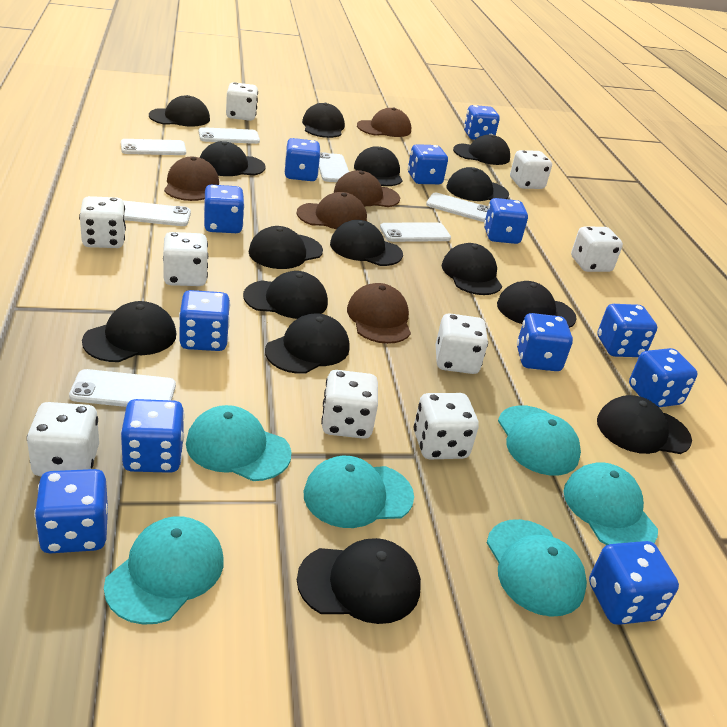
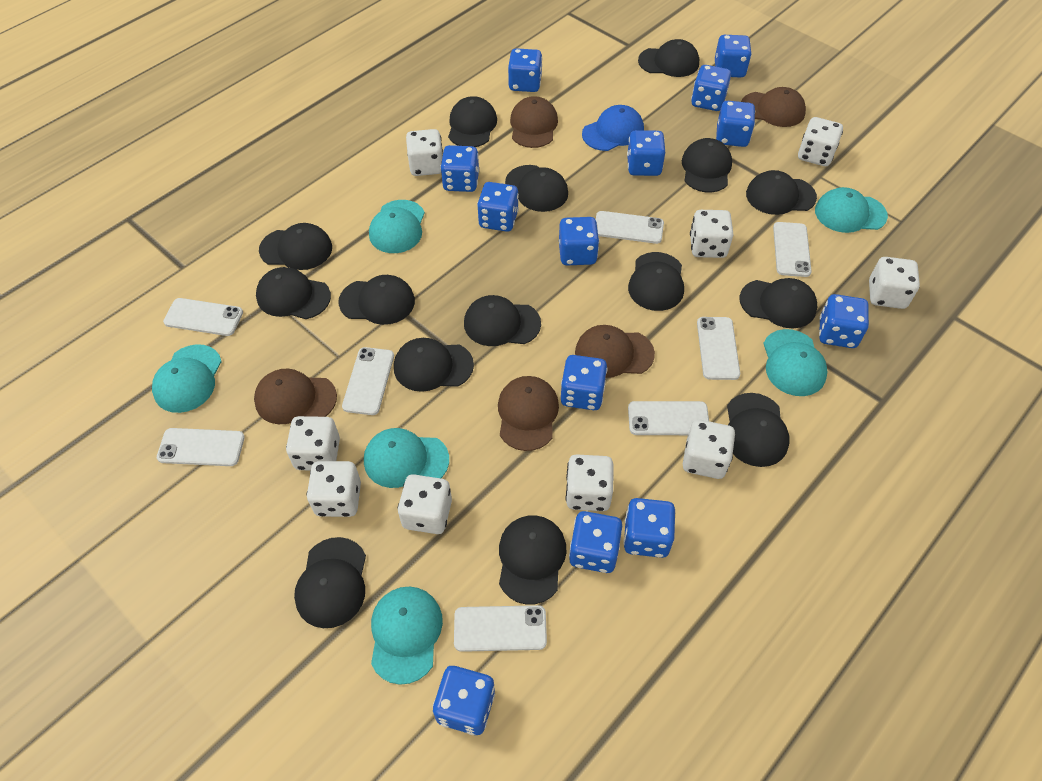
blue cap: none = 0 -> [582,105,644,151] = 1
blue dice: [34,469,108,554] [120,399,185,473] [179,290,230,351] [204,185,245,233] [284,138,320,181] [408,144,448,184] [464,105,500,140] [484,198,528,244] [517,313,573,371] [589,541,679,625] [597,304,657,357] [629,348,698,407] = 12 -> [433,666,495,735] [440,145,479,192] [477,182,519,232] [508,48,542,92] [559,217,599,265] [561,355,607,410] [569,511,622,573] [623,498,675,558] [627,130,665,176] [691,65,731,111] [715,35,752,78] [716,101,755,147] [819,294,869,348] = 13
white phone: [69,369,176,407] [121,139,186,155] [123,201,191,226] [199,127,260,144] [319,152,349,182] [380,223,451,242] [426,193,488,222] = 7 -> [157,428,245,466] [163,298,243,336] [342,347,394,415] [454,605,547,652] [596,211,664,244] [628,401,709,435] [697,317,740,380] [773,222,812,277] = 8

